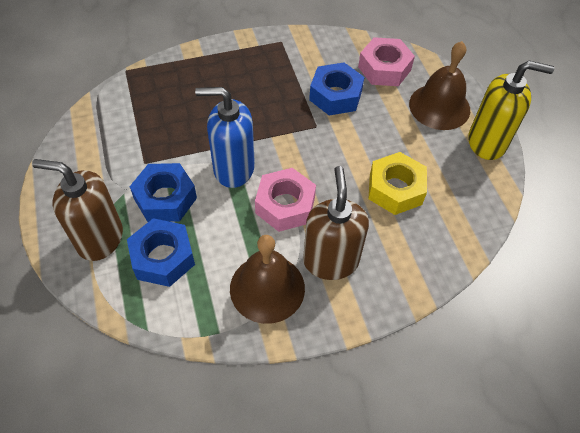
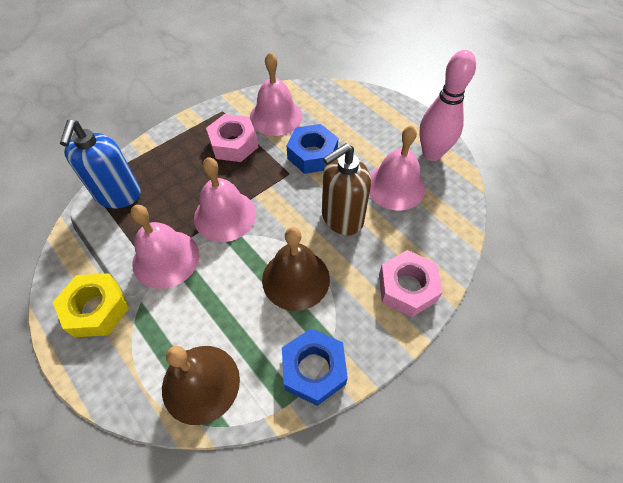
blue nut: [127,218,195,287] [129,163,197,222] [309,62,364,116] = 3 -> [282,328,348,406] [287,124,338,174] = 2
brown soap dispenser: [32,159,123,261] [303,166,369,280] = 2 -> [322,143,371,235] = 1
pink bell: none = 0 -> [130,205,199,289] [194,157,256,242] [250,52,303,136] [369,125,426,210] = 4
pink bowling pin: none = 0 -> [419,50,476,161] = 1
yellow soap dispenser: [468,61,554,160] = 1 -> none = 0

